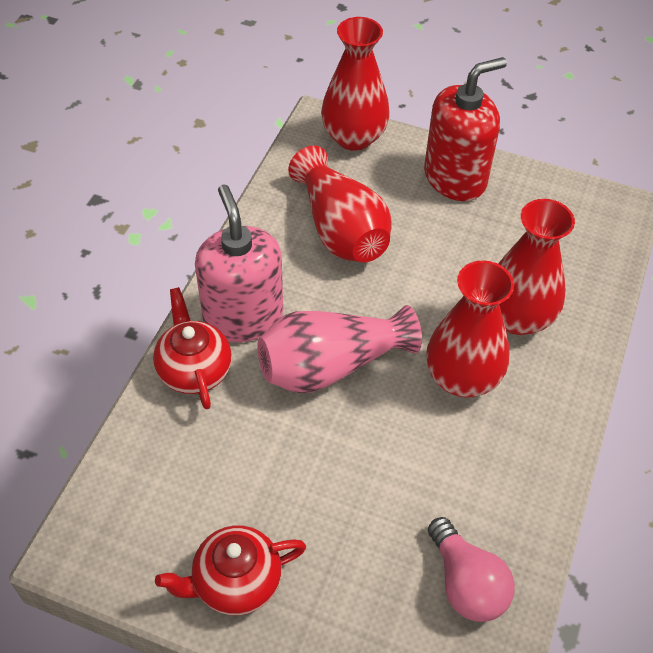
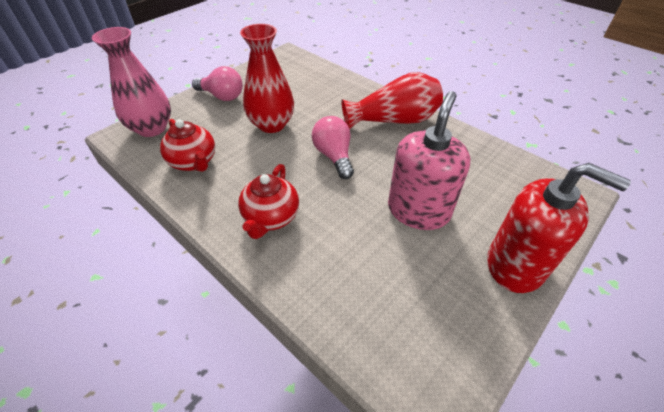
pink light bulb: [428,517,515,622] = 1 -> [192,66,243,101] [312,116,354,179] = 2
red vase: [288,146,391,262] [321,17,389,151] [426,260,514,398] [498,199,575,335] = 4 -> [240,24,294,133] [341,72,443,129] = 2

